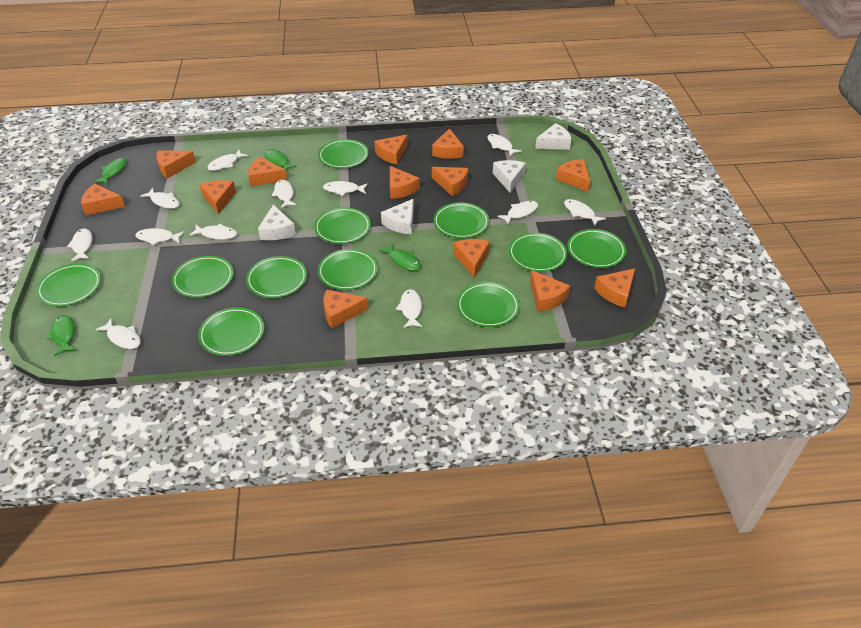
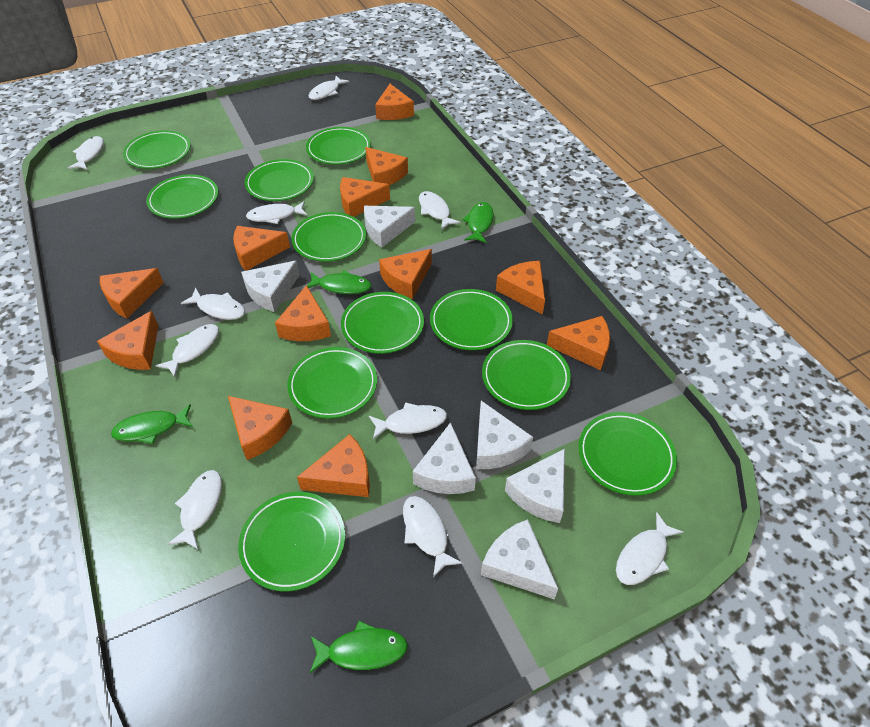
orange cheese: [81,184,125,215] [156,150,196,178] [200,180,236,214] [248,157,287,186] [323,289,369,328] [374,135,408,164] [390,166,420,199] [432,128,464,159] [432,167,468,196] [453,239,490,278] [530,270,570,311] [556,159,590,192] [594,268,635,307] = 13 -> [97,311,158,370] [100,268,164,319] [228,396,292,460] [233,226,290,271] [275,285,331,341] [297,434,370,497] [340,177,390,217] [365,147,408,185] [375,84,414,120] [379,249,432,299] [496,261,545,315] [547,316,610,370] = 12
white cheese: [258,204,296,240] [381,199,414,234] [493,160,526,193] [535,123,571,150] = 4 -> [241,260,300,312] [364,206,415,247] [413,422,476,494] [476,401,533,469] [481,519,558,599] [505,449,565,523] = 6
white fish: [67,229,92,262] [95,318,141,349] [135,228,185,245] [140,188,180,209] [189,224,237,240] [207,150,248,171] [272,180,297,208] [323,181,368,196] [396,289,423,328] [487,134,522,157] [497,201,538,225] [564,199,606,226] = 12 -> [68,136,104,170] [155,324,219,377] [167,470,222,549] [181,288,245,320] [246,201,307,224] [309,76,349,100] [369,402,447,440] [403,496,463,578] [419,191,461,230] [616,512,684,585] = 10

